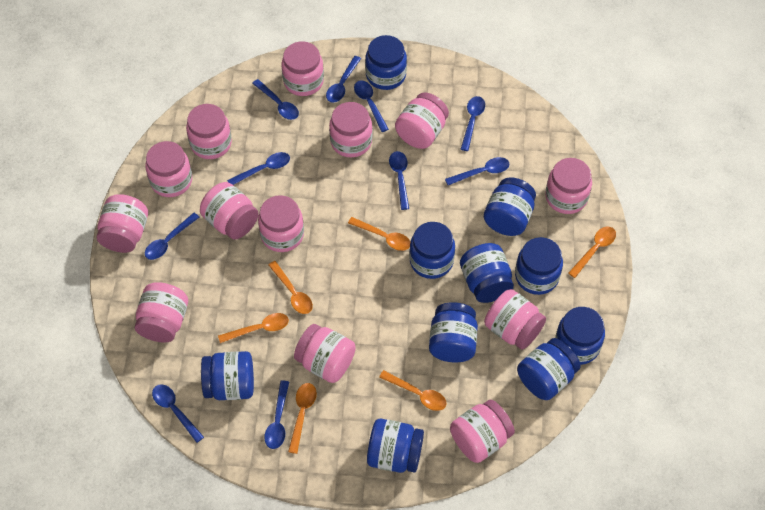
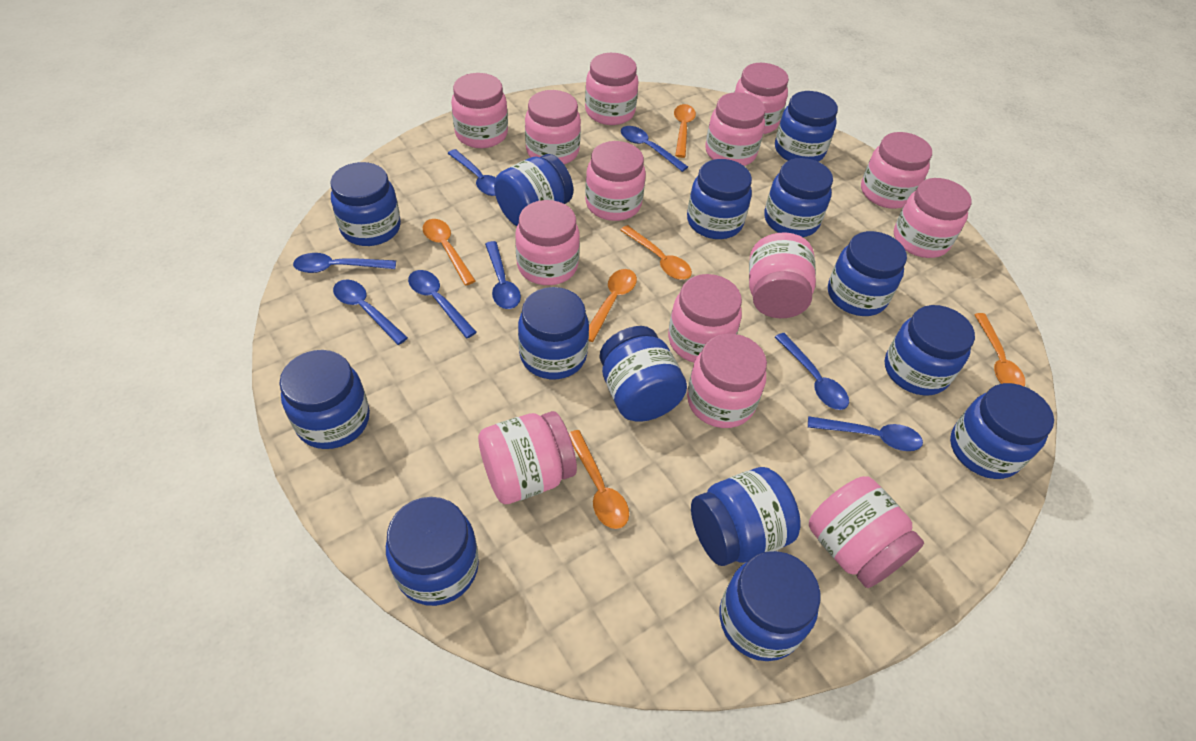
blue jar: [201,351,254,400] [365,35,407,90] [367,419,424,473] [409,222,455,279] [429,302,478,362] [460,243,514,303] [484,178,536,236] [515,237,563,295] [517,338,581,400] [555,307,605,365] = 10 -> [279,350,370,449] [330,162,401,246] [386,497,479,606] [494,154,573,226] [518,287,589,379] [600,326,687,422] [687,159,752,239] [691,467,800,566] [719,551,820,661] [764,158,833,237] [775,91,838,162] [828,231,907,316] [885,305,975,396] [950,383,1054,479] = 14
blue spoon: [145,213,199,260] [152,384,204,443] [227,152,290,185] [252,79,299,120] [264,380,289,449] [326,56,361,103] [354,80,389,132] [389,151,409,210] [445,157,509,185] [461,96,485,151] = 10 -> [293,253,396,273] [333,280,408,345] [408,270,477,338] [447,149,496,196] [485,241,521,309] [621,126,688,172] [775,333,849,410] [808,416,923,451] = 8
pink jar: [97,194,148,253] [135,282,188,343] [145,141,192,197] [186,104,232,159] [200,182,259,240] [258,195,304,252] [282,41,324,96] [294,324,356,383] [329,102,373,157] [395,92,449,149] [450,400,515,463] [484,289,546,350] [545,158,592,214] = 13 -> [451,73,508,148] [478,411,577,504] [515,200,580,285] [525,90,581,164] [585,53,639,125] [585,141,646,221] [668,274,742,363] [687,334,767,428] [706,92,765,166] [734,63,789,134] [749,232,816,318] [809,476,924,588] [861,132,932,209] [894,178,972,258] = 14

